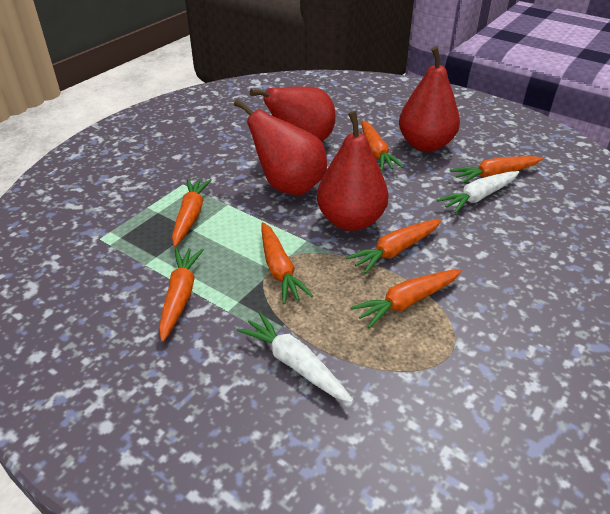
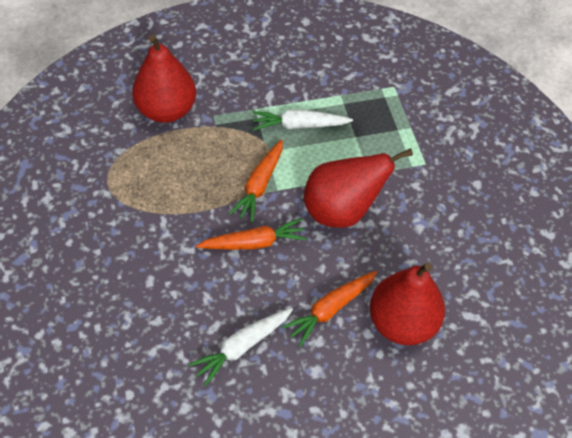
orange carrot: [159,248,204,342] [172,178,212,247] [261,222,313,304] [346,219,442,274] [350,269,462,329] [361,120,404,171] [450,156,543,184] = 7 -> [196,218,307,250] [229,139,283,223] [282,271,377,347] = 3
red pear: [234,99,327,195] [250,86,336,142] [317,111,389,231] [399,46,460,152] = 4 -> [132,34,196,123] [304,148,413,228] [369,263,445,345] = 3

